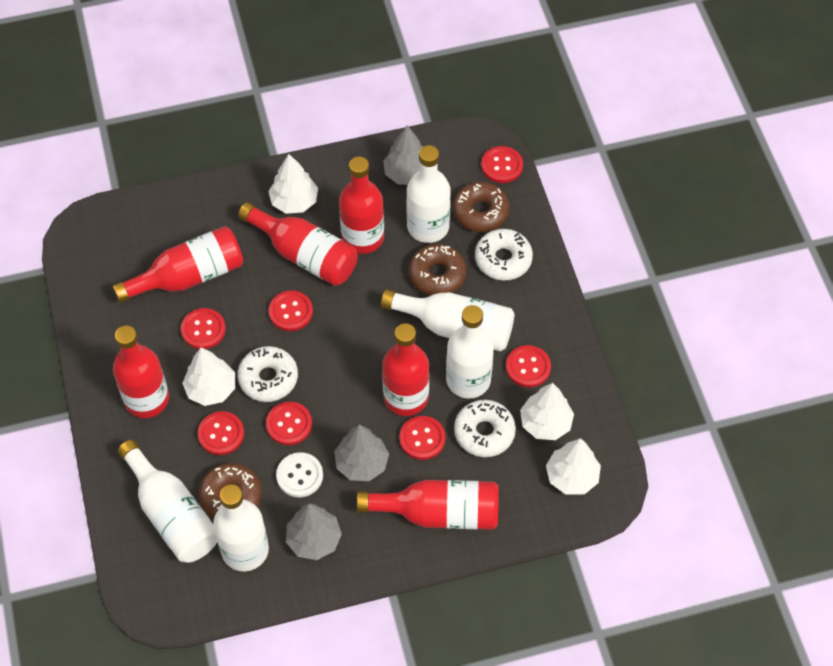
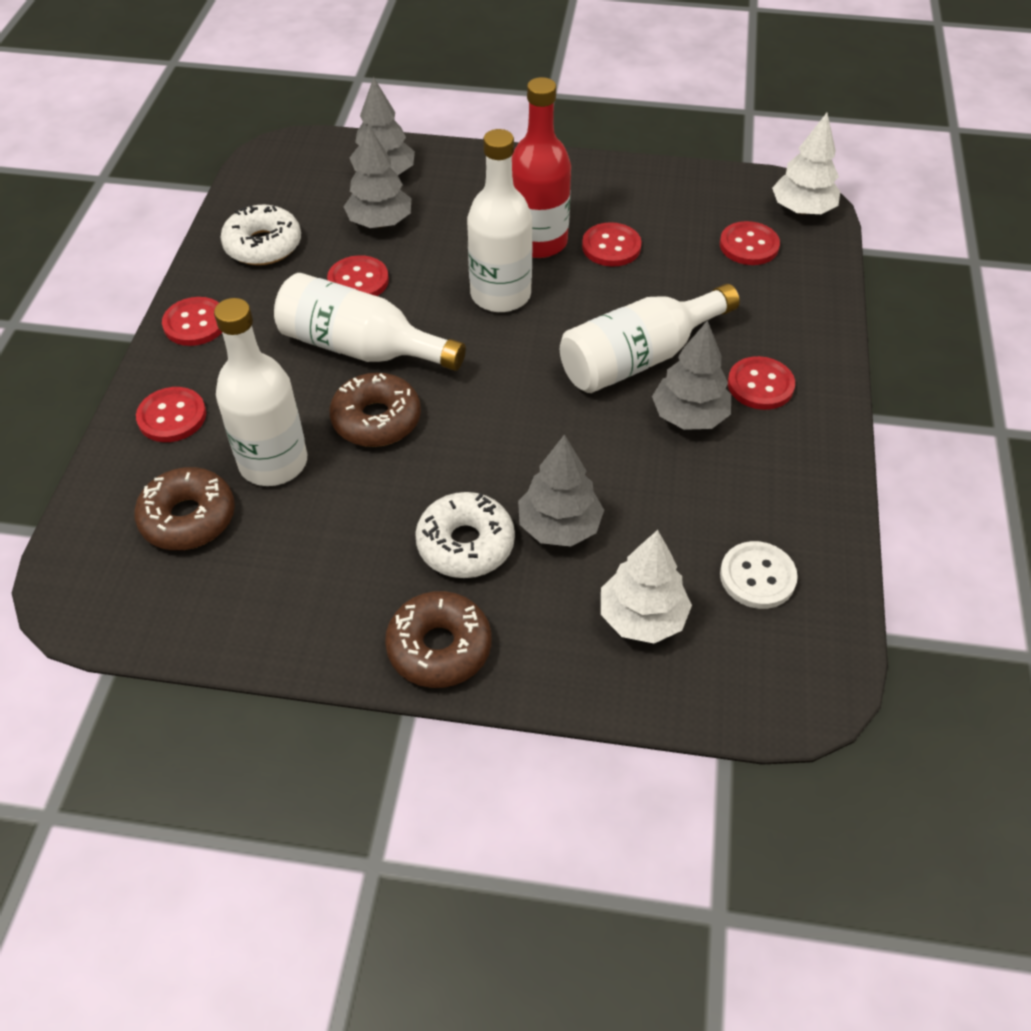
grey tree: [286,504,342,560] [335,425,389,481] [383,125,423,185] = 3 -> [343,124,412,228] [350,77,415,175] [518,434,604,547] [652,320,731,430] = 4
red bottle: [113,226,243,303] [113,326,169,418] [238,202,358,286] [339,156,384,254] [357,480,499,529] [382,323,429,416] = 6 -> [512,77,571,258] = 1
red button: [181,308,226,349] [198,411,244,455] [266,402,312,445] [269,290,313,331] [399,416,446,460] [481,146,523,183] [506,345,551,387] = 7 -> [136,387,206,442] [162,297,222,346] [327,255,389,296] [582,222,642,267] [720,221,780,265] [728,356,795,410] = 6
white bottle: [118,440,217,563] [213,484,269,571] [381,289,515,351] [407,145,451,243] [446,305,494,399] = 5 -> [214,298,307,486] [274,273,466,371] [467,129,532,312] [560,284,740,393] = 4
white donut: [237,346,298,402] [454,400,516,457] [475,229,533,280] = 3 -> [220,205,301,265] [415,492,515,578] = 2
white tree: [182,347,235,406] [268,154,318,214] [520,383,574,440] [546,438,601,494] = 4 -> [601,530,692,643] [772,113,840,215] = 2

